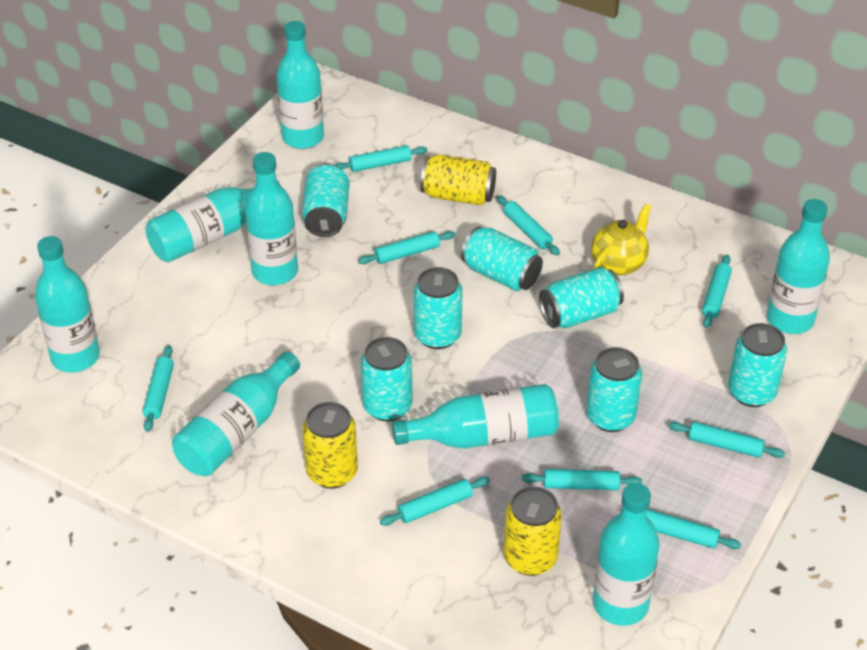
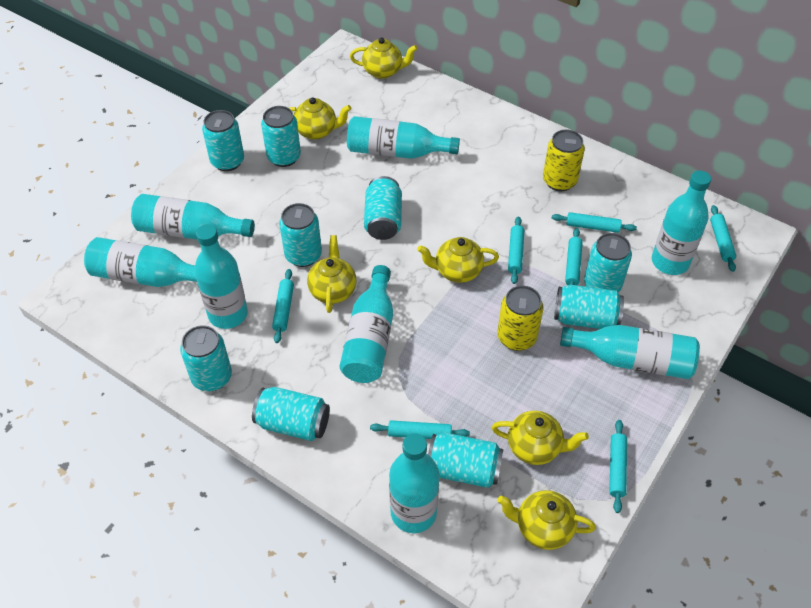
turquoise can: [302,164,350,237] [361,337,413,422] [414,267,462,349] [461,226,543,291] [539,267,624,328] [586,347,642,432] [728,323,787,407] = 7 -> [180,325,232,391] [202,110,244,171] [252,387,330,441] [261,106,301,167] [279,203,322,267] [364,176,402,240] [428,432,504,488] [554,285,624,329] [584,233,632,292] = 9
turquoise rolling pin: [143,345,174,432] [335,145,427,172] [358,231,455,264] [380,477,490,526] [497,195,560,255] [522,469,642,490] [620,509,741,549] [669,422,785,458] [702,255,732,328] = 9 -> [272,269,294,343] [370,420,470,439] [508,217,524,284] [552,212,637,233] [565,228,583,285] [609,420,627,513] [710,205,736,272] = 7
yellow can: [302,402,358,489] [420,154,496,205] [504,486,562,576] = 3 -> [497,285,544,351] [543,130,585,191] = 2
yellow teapot: [591,204,652,275] = 1 -> [289,97,351,140] [307,235,356,313] [350,37,418,79] [417,237,499,283] [492,411,589,465] [497,490,596,550] = 6

